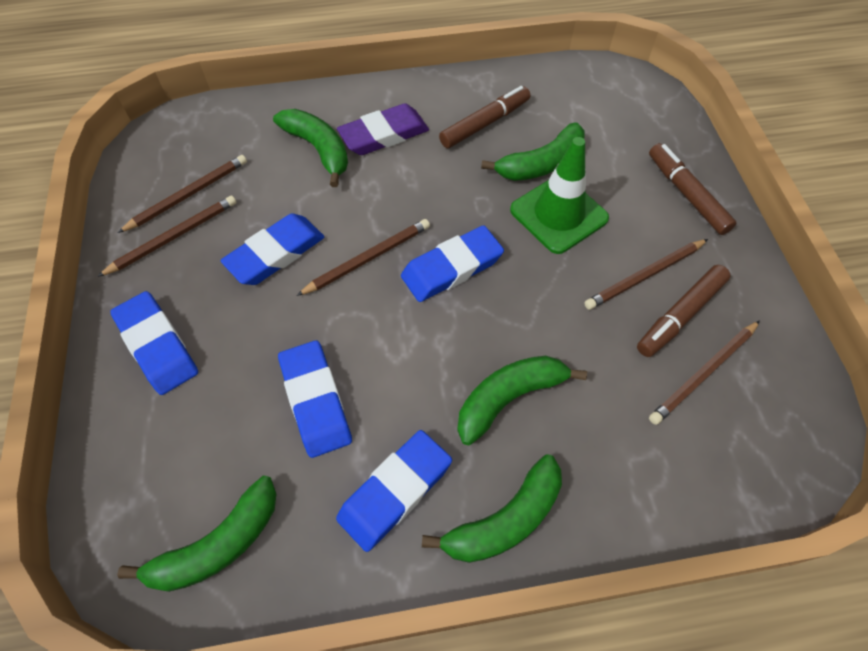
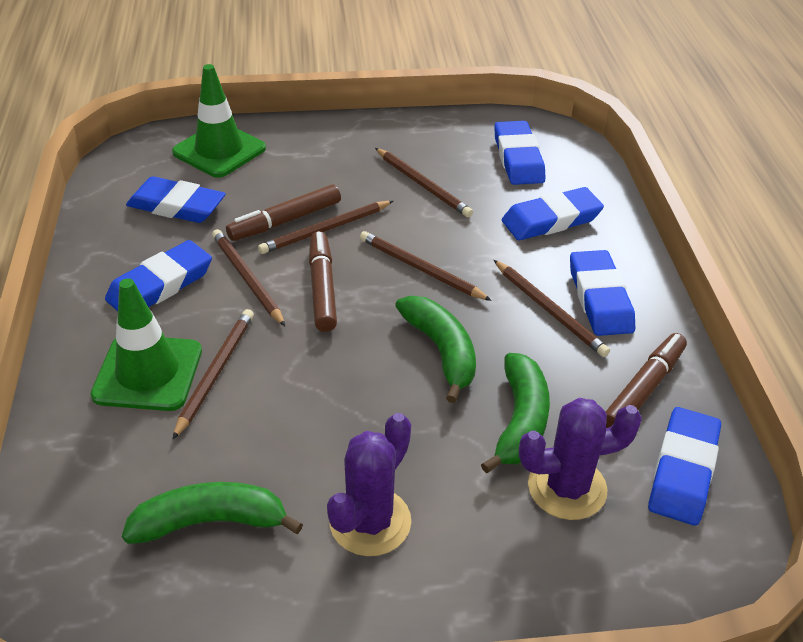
blue eraser: [110,291,198,395] [220,214,325,285] [278,341,352,458] [336,430,452,552] [401,225,504,302] = 5 -> [105,240,212,311] [126,176,226,223] [494,121,545,185] [502,187,604,241] [570,250,635,336] [648,407,721,526] = 6
brown pencil: [97,196,236,277] [118,155,247,233] [296,219,430,296] [584,239,708,310] [649,320,760,425] = 5 -> [172,309,254,440] [212,229,286,327] [258,201,393,254] [360,231,492,301] [375,148,473,217] [494,260,610,357] = 6
green banana: [117,476,276,592] [273,109,348,187] [422,454,562,563] [457,356,587,445] [481,122,584,181] = 5 -> [122,482,303,544] [395,296,476,403] [481,353,550,473] = 3
green traffic cone: [510,137,609,254] = 1 -> [90,279,202,411] [172,64,266,178] = 2
purple cactus: none = 0 -> [327,413,411,556] [519,398,642,520] = 2
purple eraser: [337,103,429,155] = 1 -> none = 0

